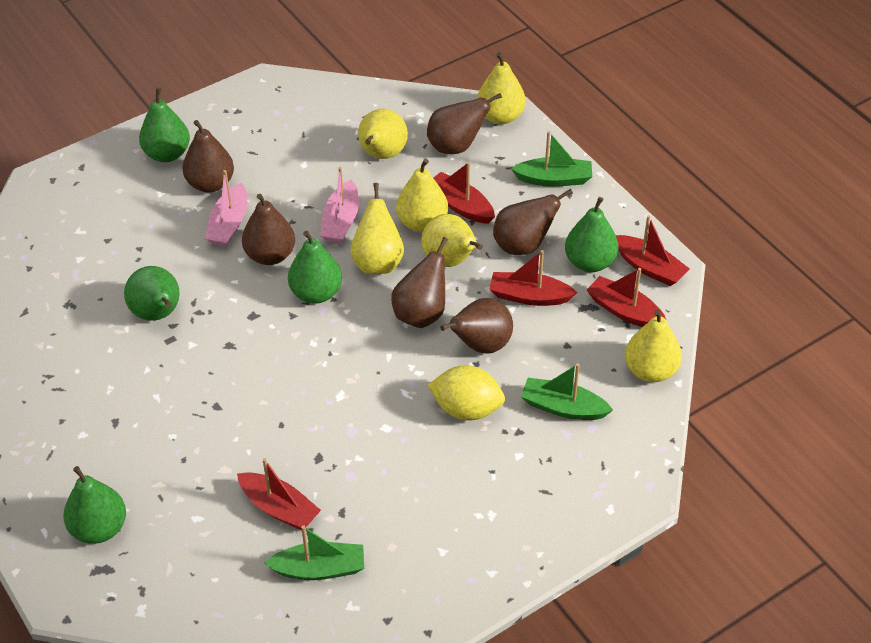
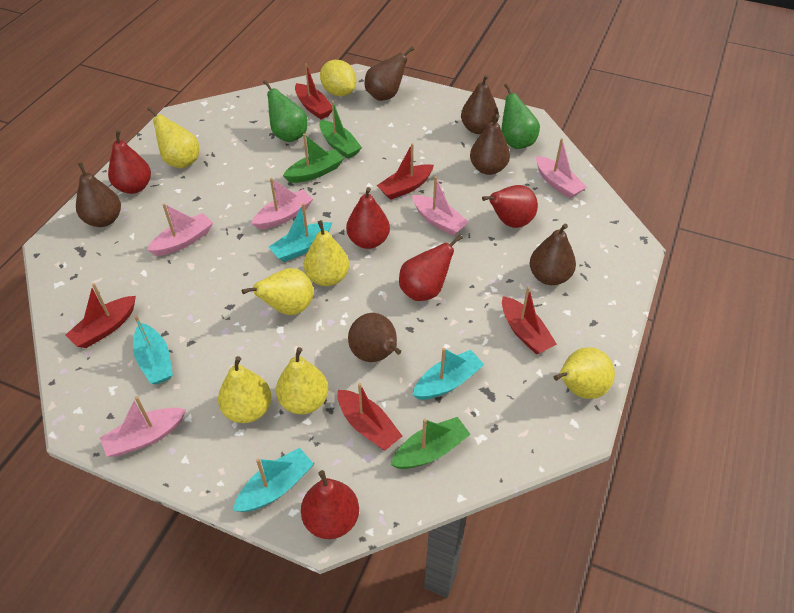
green pear: [63,466,126,544] [124,266,180,321] [139,88,190,162] [288,231,342,304] [565,197,618,272] = 5 -> [263,80,308,142] [501,83,540,149] = 2
pink boat: [205,170,247,247] [320,167,359,243] = 2 -> [100,396,186,457] [147,203,213,256] [251,178,313,229] [412,176,469,236] [536,138,587,198] = 5
red pear: none = 0 -> [108,130,151,194] [301,470,359,539] [346,187,390,249] [399,235,463,301] [482,185,538,228] = 5
turquoise boat: none = 0 -> [133,315,173,384] [233,448,314,512] [269,203,332,262] [413,348,484,400] = 4

